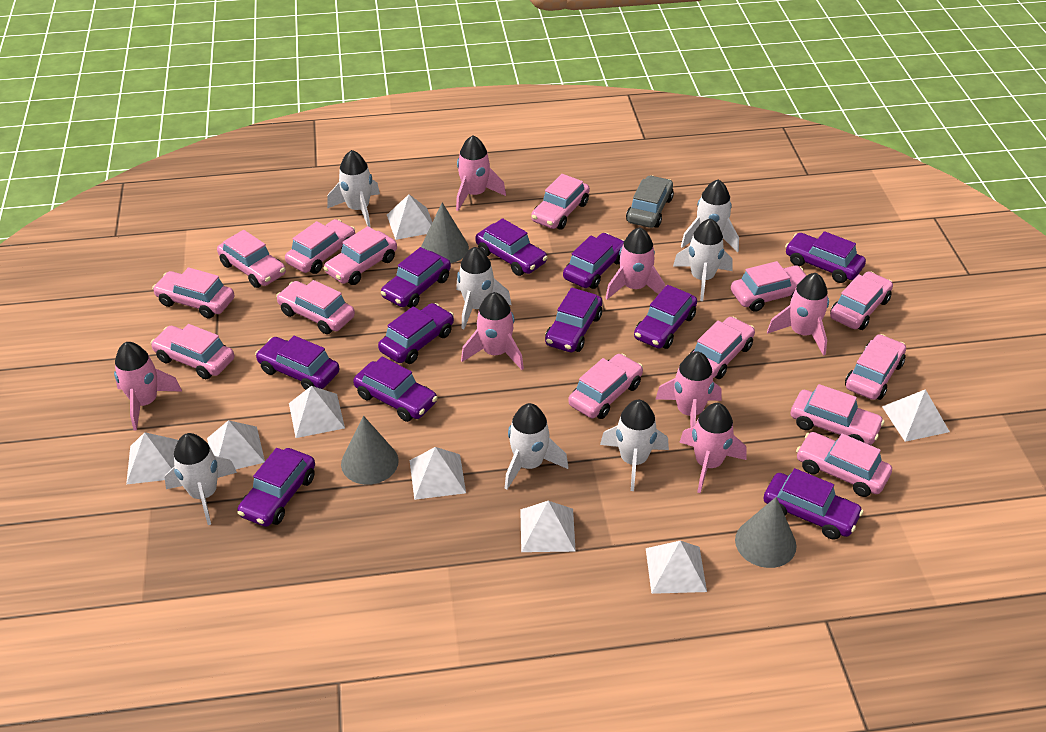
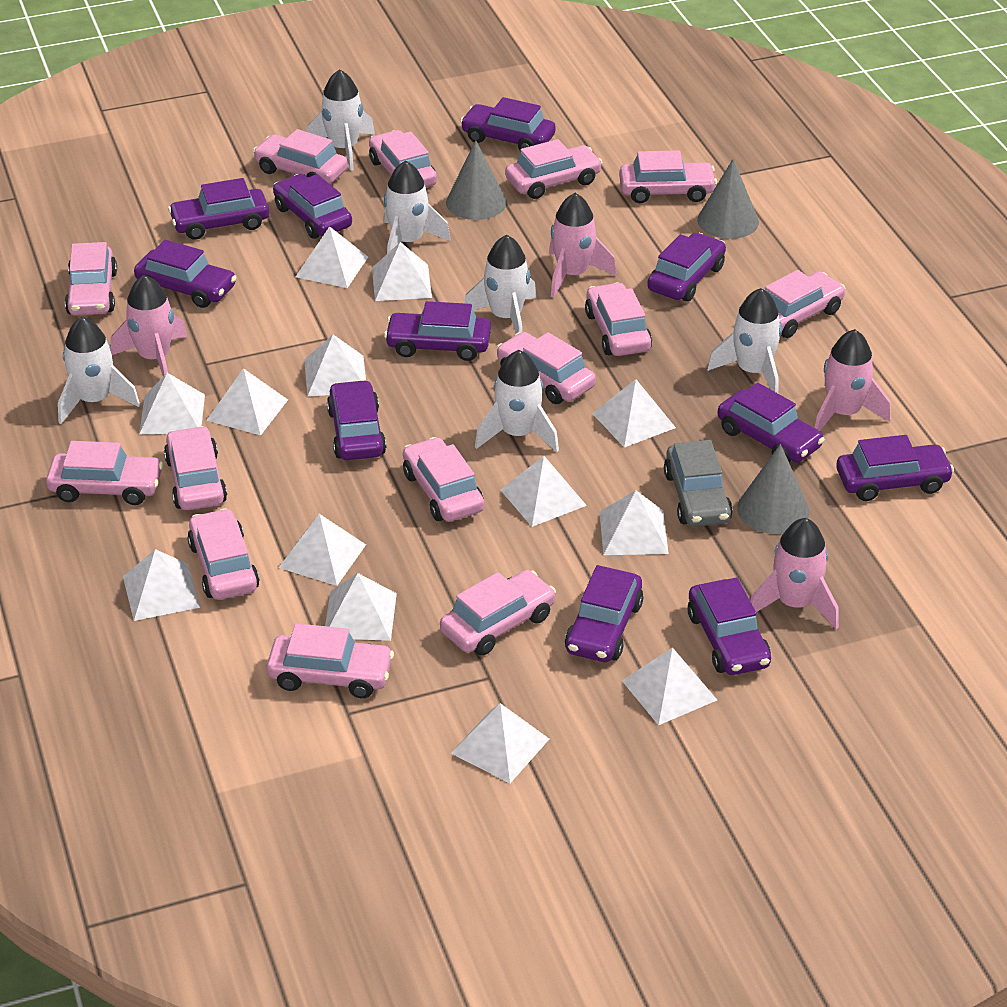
pink rocket: [114,342,182,431] [456,135,506,211] [461,292,524,370] [606,227,665,299] [656,351,722,428] [679,403,747,493] [767,273,829,356] = 7 -> [110,275,187,376] [549,193,616,298] [750,518,839,629] [814,329,891,431] = 4
white pyramid: [126,432,178,484] [207,420,265,469] [289,386,345,438] [387,194,432,240] [410,447,466,500] [520,501,576,552] [646,541,707,594] [882,389,950,442] = 8 -> [123,549,200,621] [139,373,205,434] [206,368,288,436] [279,514,366,586] [296,226,368,288] [304,335,366,397] [325,573,397,641] [372,242,432,301] [451,703,549,783] [501,456,587,527] [592,379,676,448] [600,490,669,555] [622,647,717,725] = 13
white rocket: [165,433,237,525] [327,150,380,227] [456,247,512,329] [505,403,568,490] [600,400,669,491] [673,218,732,301] [681,179,739,252] = 7 -> [58,317,140,424] [306,69,375,171] [384,161,451,254] [464,235,536,333] [475,350,559,452] [707,288,782,393] = 6

